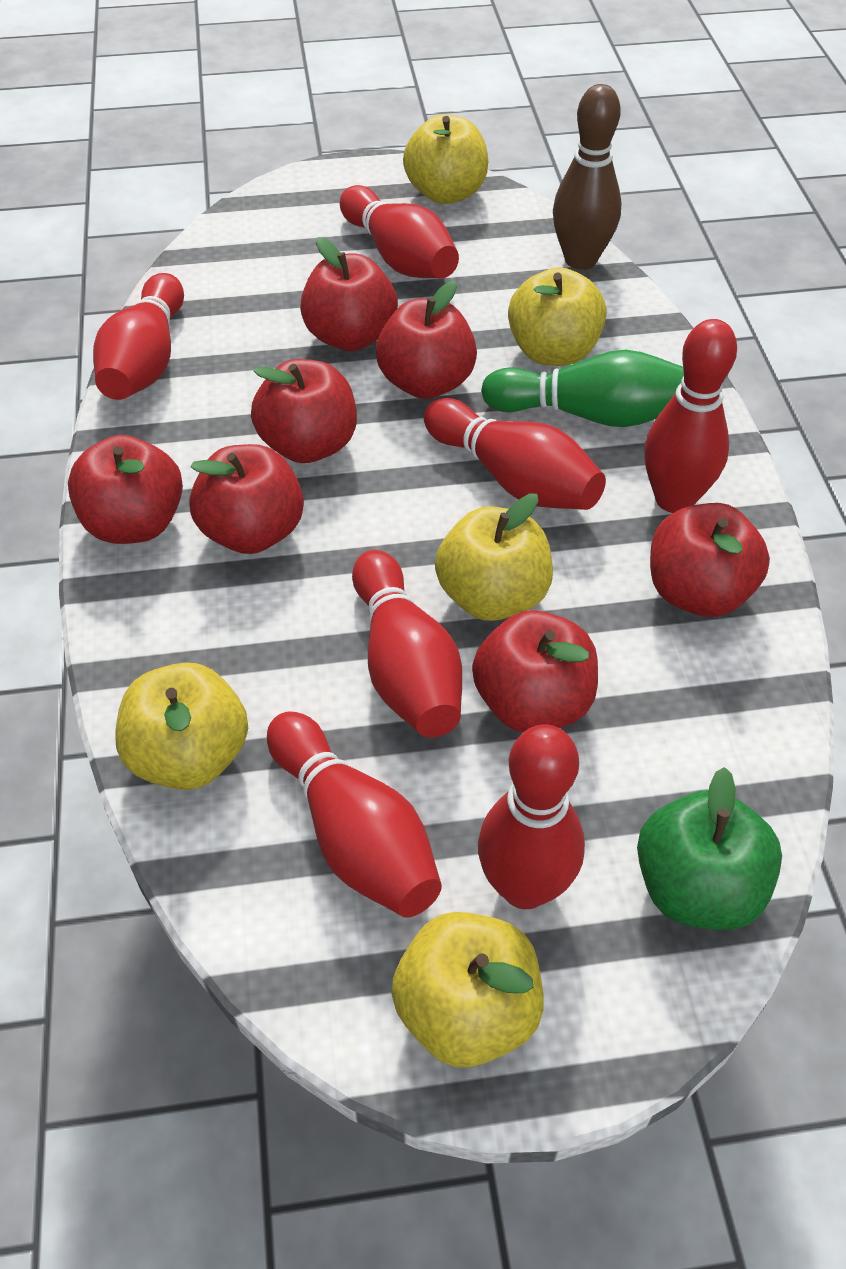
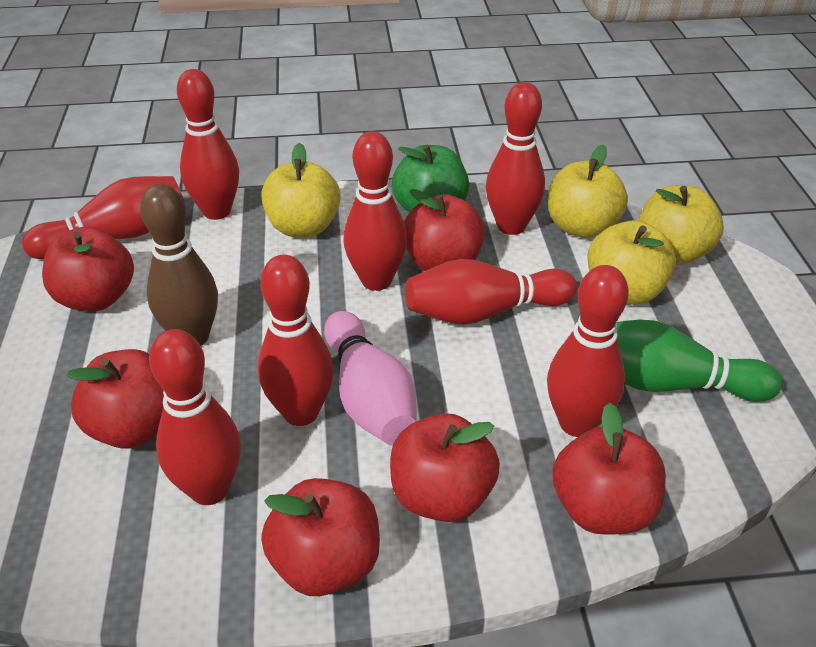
pink bowling pin: none = 0 -> [324,311,417,445] = 1
red apple: [68,435,183,544] [189,444,304,554] [251,359,357,463] [300,237,398,351] [376,281,477,399] [472,610,598,732] [650,503,770,617] = 7 -> [42,226,134,311] [67,349,164,449] [261,478,380,596] [390,413,500,522] [404,189,485,271] [552,403,666,535] = 6
red bowling pin: [93,273,184,400] [267,711,442,918] [340,185,459,279] [352,550,462,738] [424,398,606,510] [478,725,585,909] [644,319,737,513] = 7 -> [22,176,184,259] [149,329,241,505] [177,69,239,220] [258,255,334,426] [343,131,407,291] [405,259,577,325] [486,82,545,235] [547,265,629,437] = 8
yellow apple: [115,662,248,790] [391,912,544,1068] [403,115,488,204] [435,493,553,621] [508,267,607,366] = 5 -> [261,143,341,238] [548,145,628,238] [587,220,676,305] [639,185,724,265] = 4

